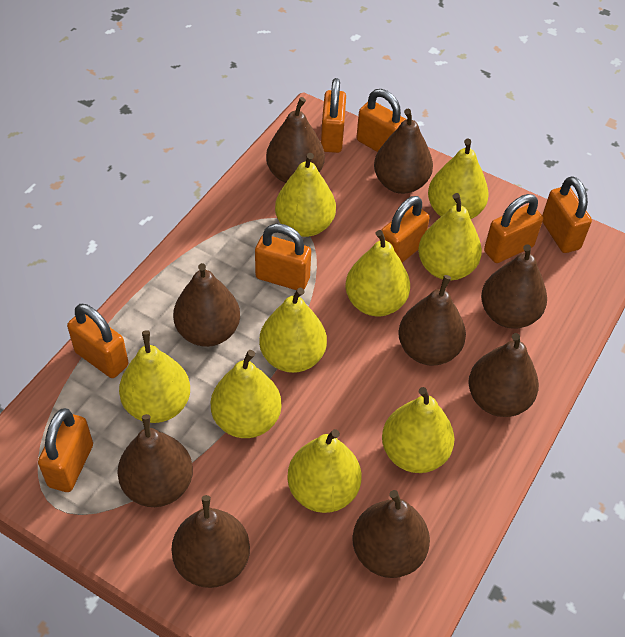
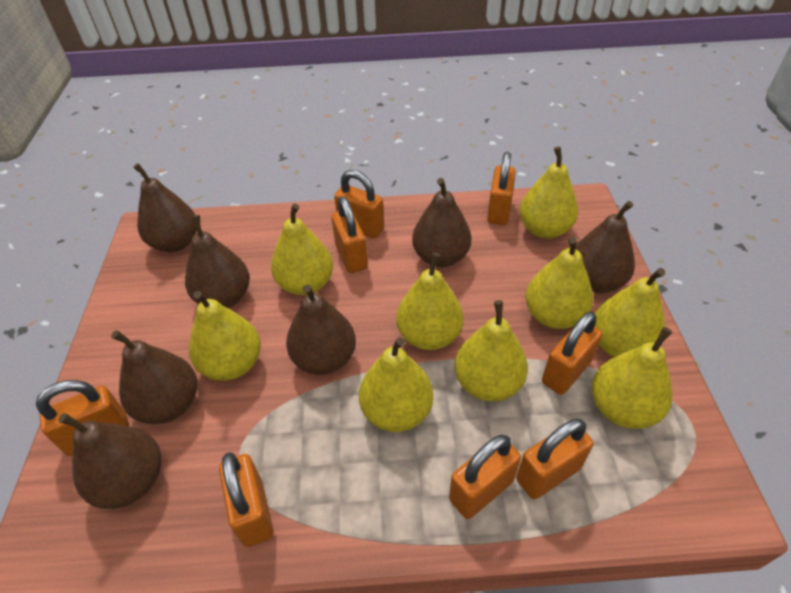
brown pear: [118,414,193,507] [171,495,250,588] [173,263,240,347] [266,97,325,183] [352,490,430,578] [374,109,433,194] [398,275,466,366] [468,333,539,417] [481,244,547,329] = 9 -> [58,413,161,509] [111,330,197,424] [133,163,197,252] [185,215,250,308] [286,284,356,375] [412,178,472,267] [575,201,635,293] = 7

